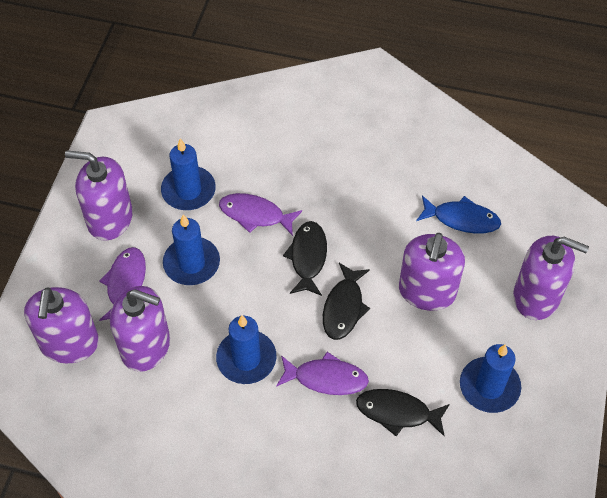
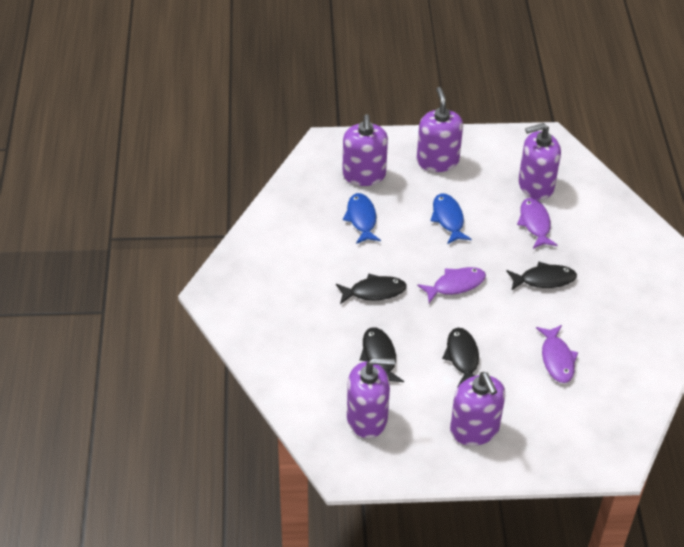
black fish: [283,221,327,296] [323,263,370,340] [356,389,450,436] = 3 -> [336,274,407,304] [360,327,404,382] [442,328,479,388] [506,262,577,291] = 4
blue candle: [161,139,216,210] [163,214,220,285] [216,315,277,384] [460,344,521,413] = 4 -> none = 0
blue fish: [416,196,501,234] = 1 -> [343,193,381,244] [430,193,472,244] = 2

